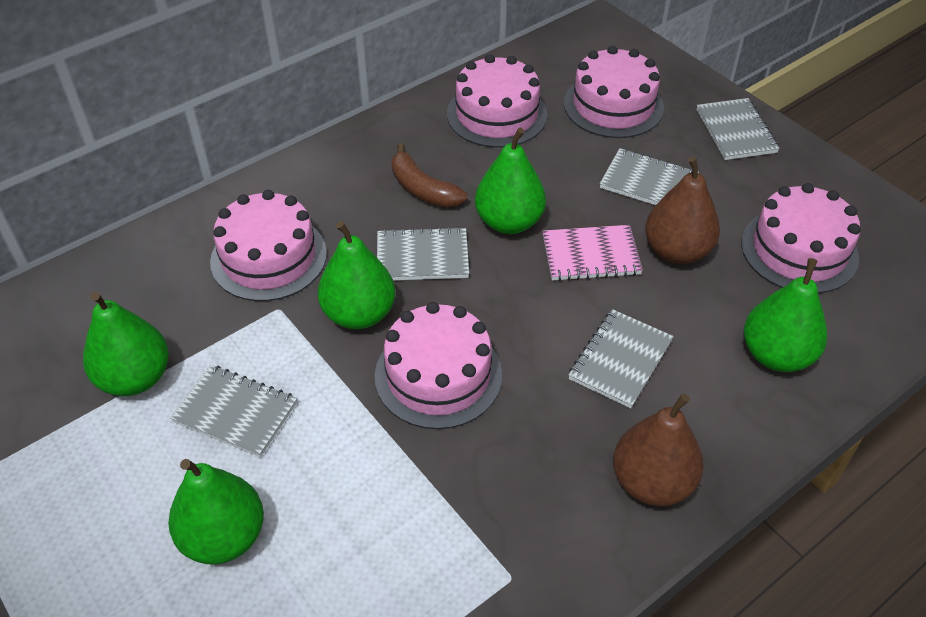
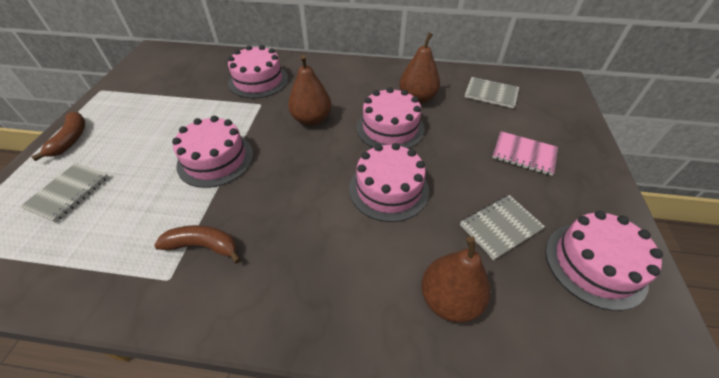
brown banana: [392,143,467,208] = 1 -> [31,111,85,161] [154,225,241,264] = 2
brown pear: [613,393,704,506] [645,156,720,264] = 2 -> [288,55,331,126] [399,33,440,104] [422,236,490,323] = 3
green pear: [83,292,169,396] [168,459,264,565] [318,221,395,329] [475,128,546,234] [744,258,827,372] = 5 -> none = 0
grey notebook: [170,365,297,457] [377,226,469,280] [568,309,674,408] [600,148,699,205] [697,98,780,160] = 5 -> [20,163,109,223] [460,195,545,260] [465,77,519,108] = 3

